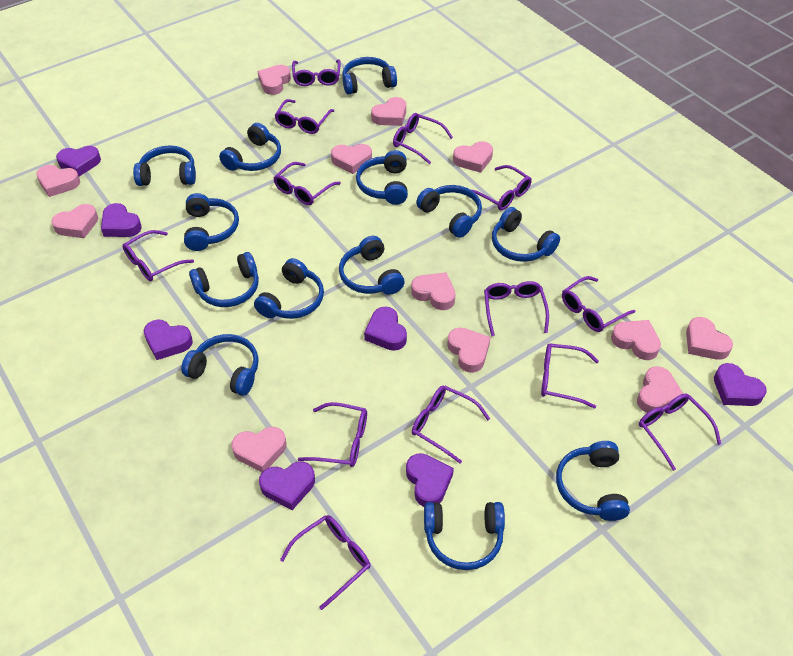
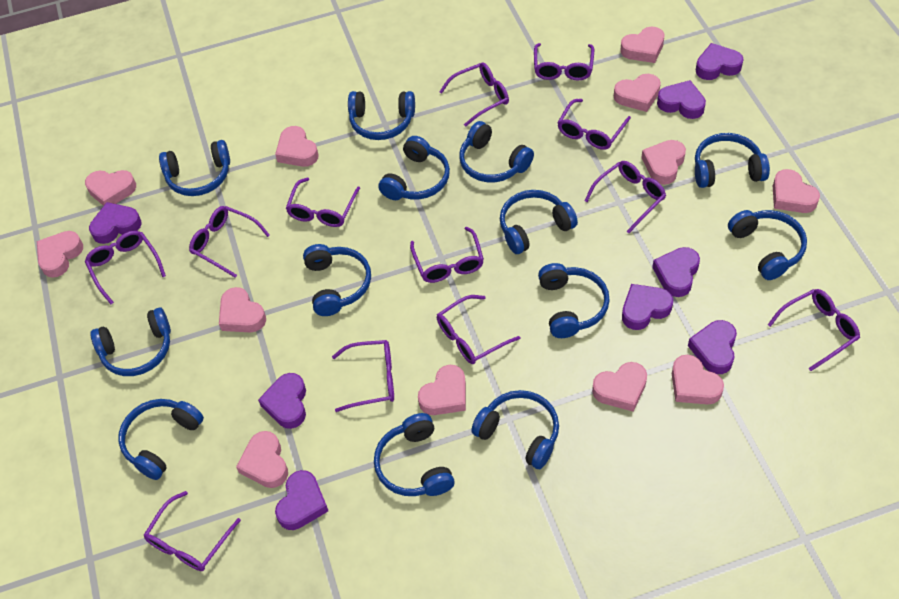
purple glasses: [122,230,194,281] [273,162,341,205] [274,99,334,134] [280,515,371,610] [292,59,341,86] [298,402,367,467] [393,113,453,164] [412,386,490,463] [472,165,532,210] [484,281,549,336] [541,343,599,408] [562,276,635,332] [639,394,721,471] = 13 -> [85,231,166,304] [143,491,241,571] [189,206,270,278] [286,178,360,227] [332,340,394,412] [410,227,484,283] [437,295,520,364] [439,62,509,127] [534,43,594,81] [557,99,631,150] [585,161,666,233] [768,289,860,371] = 12
purple heart: [56,146,101,177] [101,203,142,237] [144,320,193,360] [259,462,315,510] [364,307,407,351] [406,453,454,507] [714,363,767,406] = 7 -> [89,202,142,244] [258,373,306,429] [275,470,328,530] [622,284,673,330] [652,247,700,297] [657,80,706,119] [688,320,737,374] [696,43,744,80] = 8

